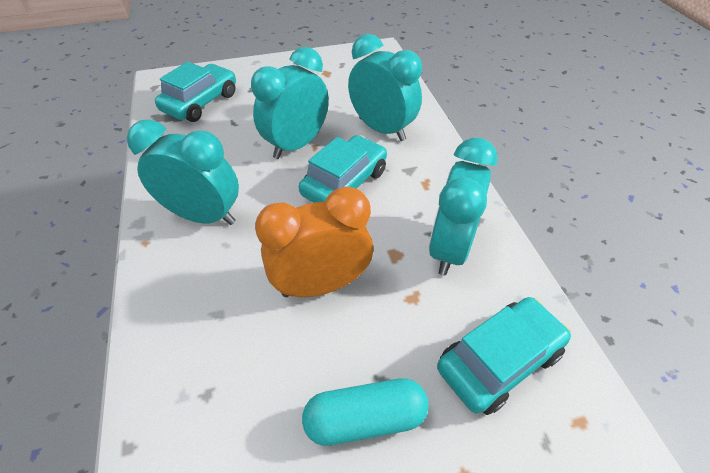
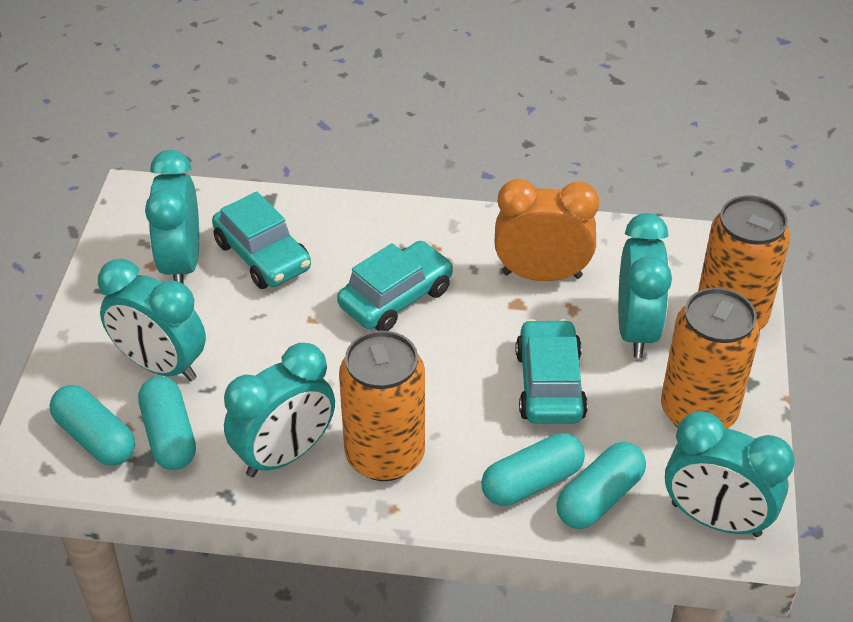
orange can: none = 0 -> [339,331,425,481] [661,288,760,429] [698,195,790,330] = 3
turquoise capsule: [302,378,429,446] = 1 -> [50,385,135,466] [138,376,196,470] [481,433,585,506] [556,442,646,529] = 4
turquoise clock: [127,119,239,225] [251,47,329,159] [348,34,422,141] [429,138,498,275] = 4 -> [98,259,206,381] [145,150,199,284] [224,343,335,477] [618,213,672,358] [665,411,795,537] = 5

